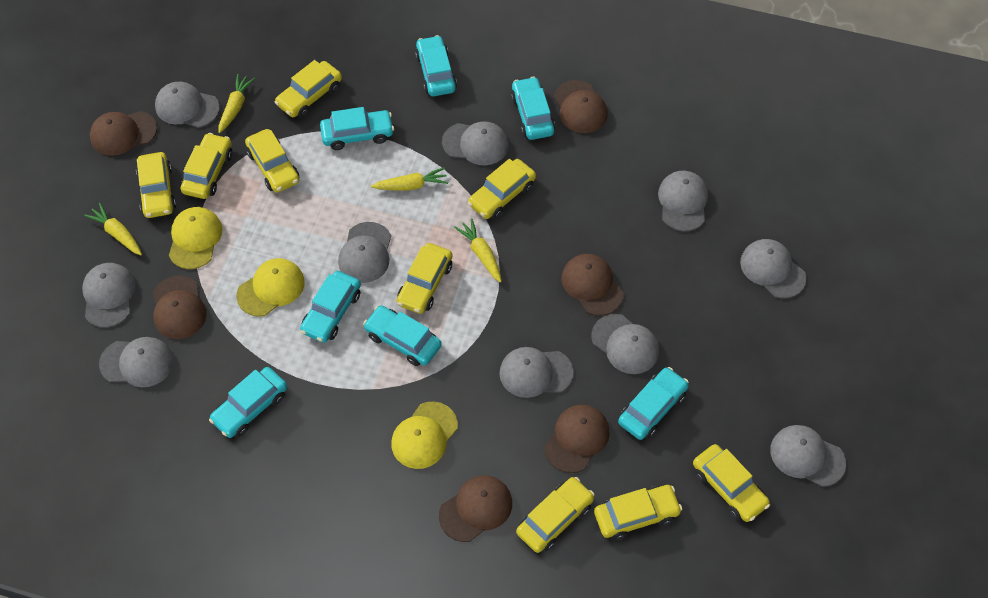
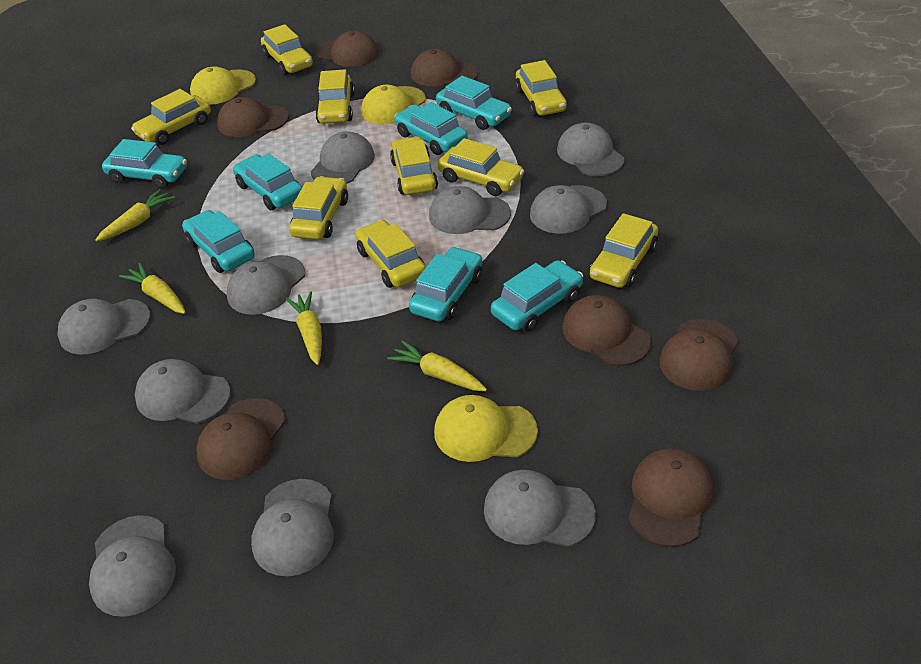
brown cap: [90,111,157,156] [153,276,207,339] [439,475,512,542] [544,405,610,473] [554,80,608,133] [561,254,623,316] = 6 -> [196,398,285,480] [217,97,289,137] [315,31,379,67] [411,49,478,87] [562,295,651,366] [628,449,714,547] [659,319,739,391] = 7

